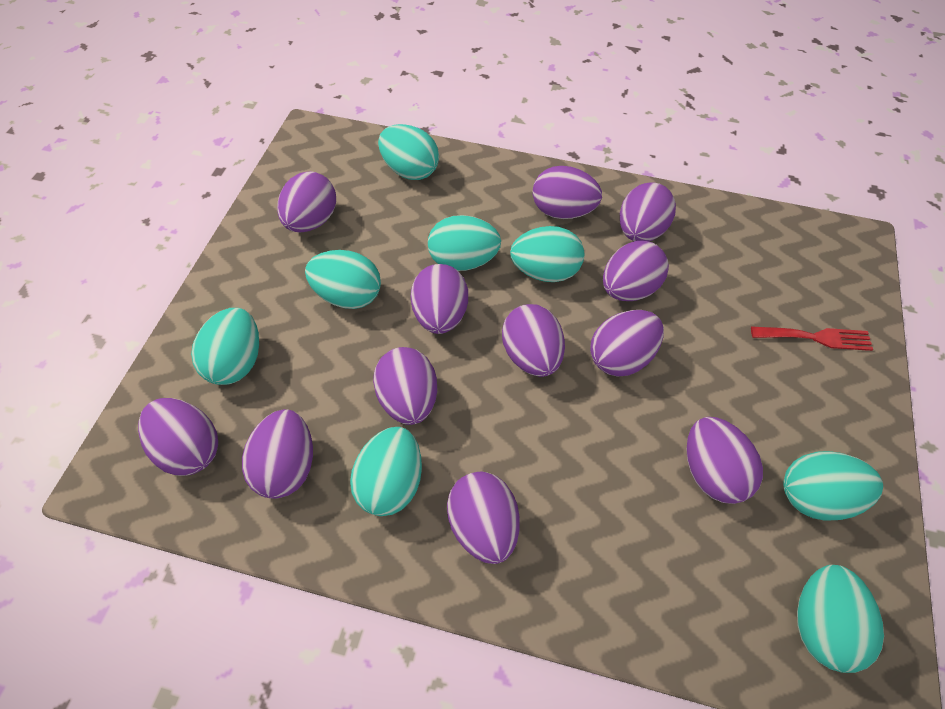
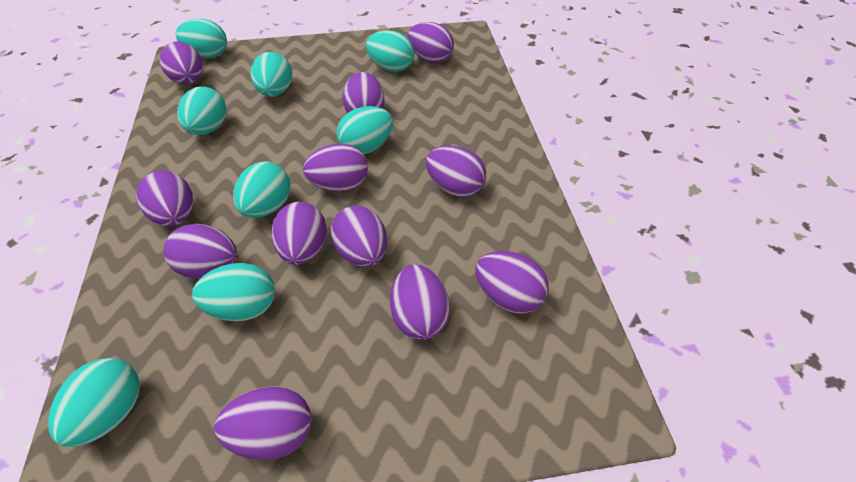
red fork: [751,326,873,351] = 1 -> none = 0

